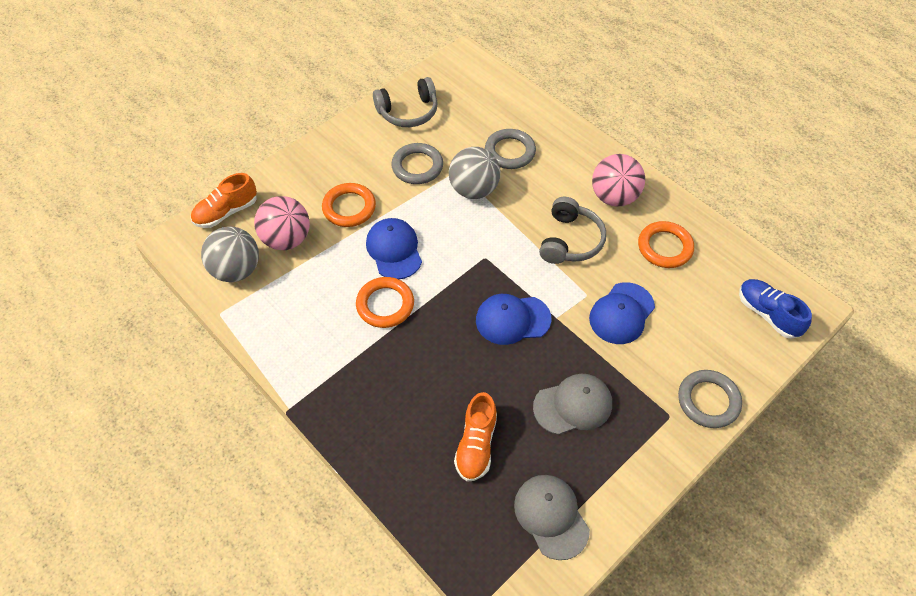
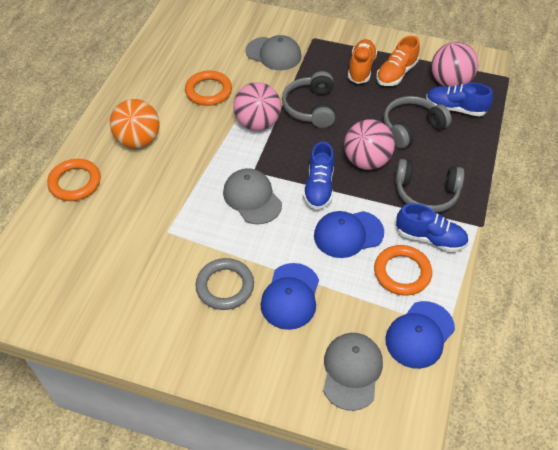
blue shoe: [739,279,812,339] = 1 -> [303,142,334,210] [396,203,469,252] [426,83,493,116] = 3
grey ball: [201,227,259,282] [449,147,500,199] = 2 -> none = 0
grey cap: [514,475,590,560] [533,374,612,435] = 2 -> [223,168,282,224] [246,35,301,70] [323,333,383,411] = 3
grey headphones: [373,77,438,127] [539,197,606,264] = 2 -> [282,71,335,128] [384,96,452,149] [395,159,465,213] = 3
grey ring: [391,143,443,184] [485,129,536,169] [678,370,742,428] = 3 -> [195,258,254,310] = 1
orange ball: none = 0 -> [110,99,160,148] = 1
pink ball: [254,196,310,250] [592,154,645,207] = 2 -> [233,82,281,131] [344,119,395,170] [431,42,478,87] = 3

